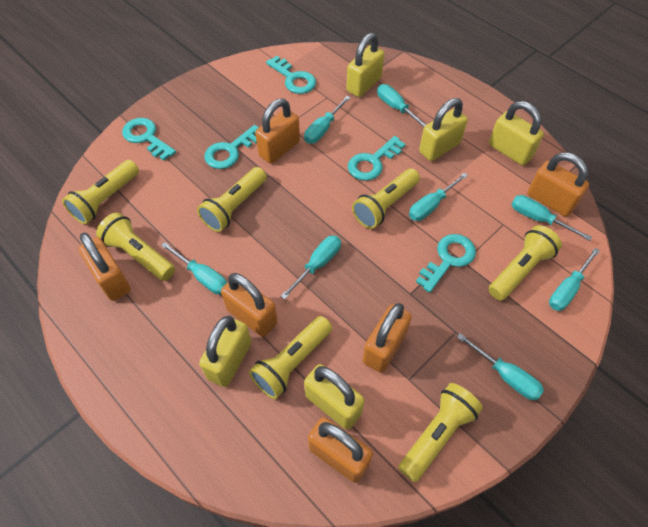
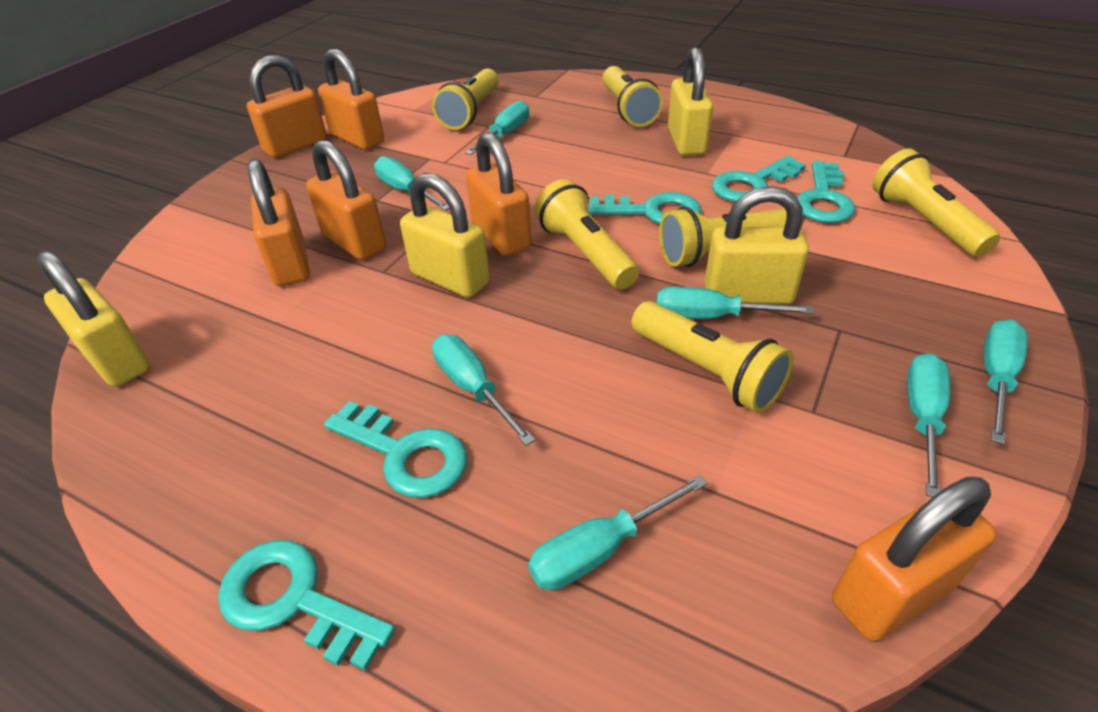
turquoise screwdriver: [161,242,227,295] [281,235,341,299] [304,96,351,144] [377,84,427,127] [409,173,468,221] [457,333,544,400] [511,195,592,241] [549,248,600,311] = 8 -> [374,156,450,211] [432,334,535,446] [465,100,529,155] [528,475,708,590] [657,287,815,319] [907,353,950,497] [984,320,1028,445] = 7
yellow flashlight: [62,160,139,224] [96,213,175,281] [197,167,267,232] [249,316,332,399] [352,168,420,229] [398,383,483,482] [488,225,562,300] = 7 -> [432,68,499,130] [534,179,639,289] [602,66,663,127] [632,301,794,413] [659,206,787,267] [872,148,1000,257] = 6
yellow padlock: [199,316,252,387] [304,364,365,430] [346,33,384,97] [419,98,468,161] [489,101,544,165] = 5 -> [37,250,150,387] [400,173,490,298] [668,47,713,156] [705,186,809,304] = 4

